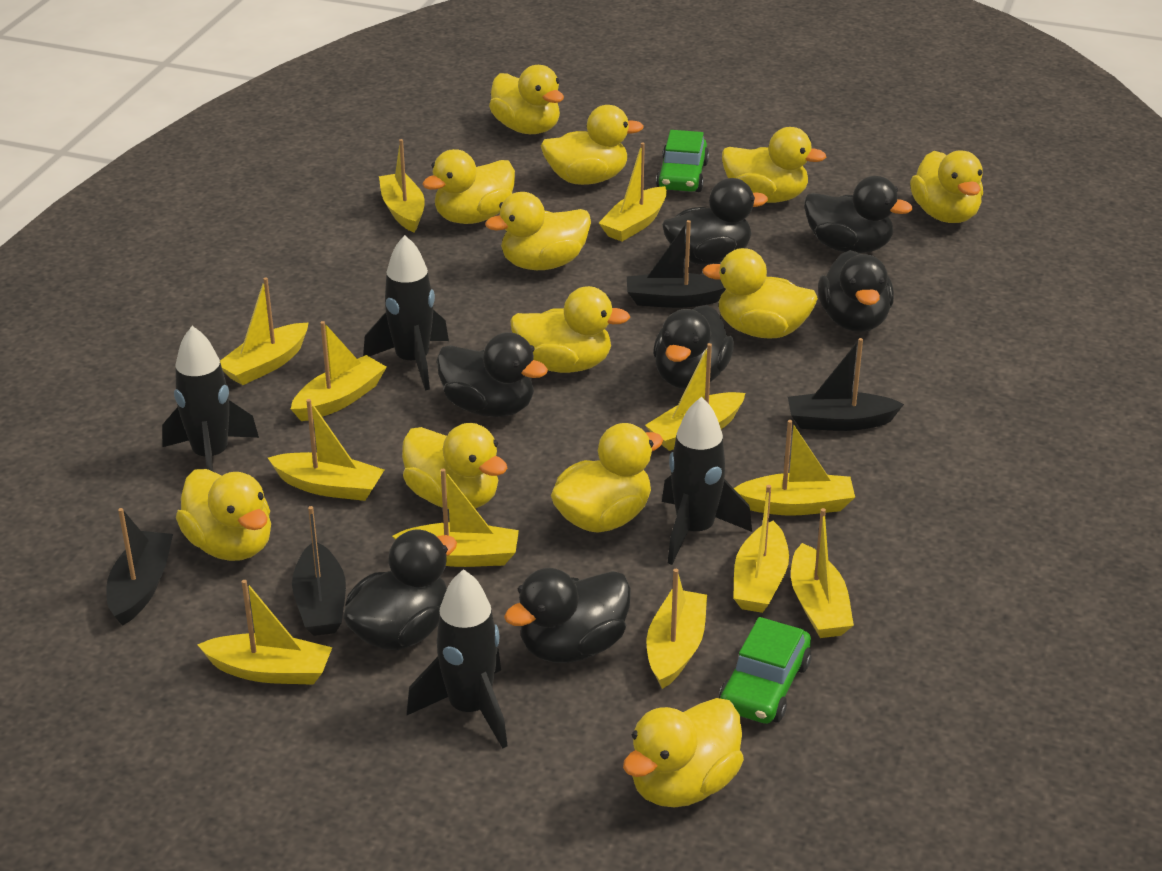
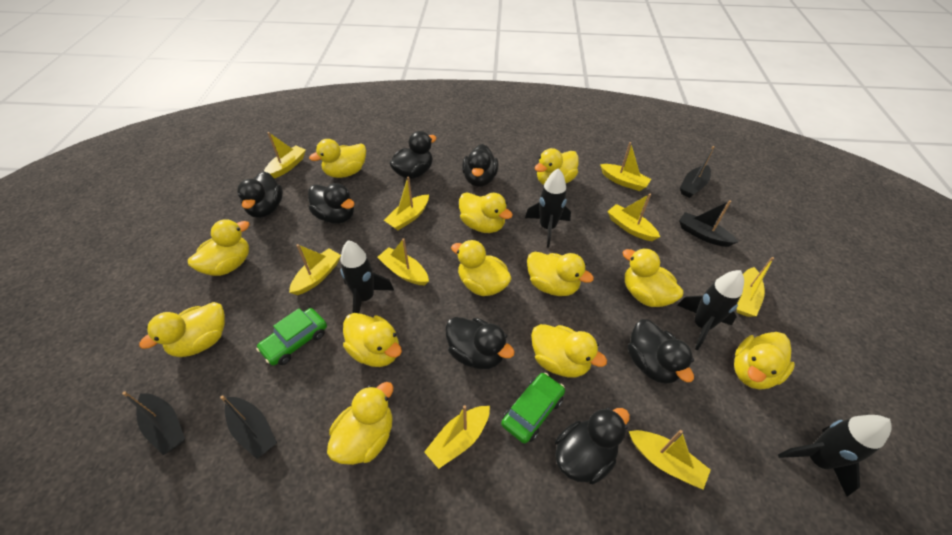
yellow boat: [197,580,332,685] [220,277,309,385] [268,399,384,501] [291,321,387,421] [379,139,425,232] [392,469,519,567] [599,142,667,241] [645,343,745,451] [647,569,707,689] [733,485,789,613] [734,420,855,516] [791,508,854,638] = 12 -> [264,132,306,179] [289,244,341,295] [377,238,429,285] [384,176,429,230] [424,405,490,469] [600,142,651,191] [607,194,660,241] [629,430,711,490] [737,257,774,317] = 9

